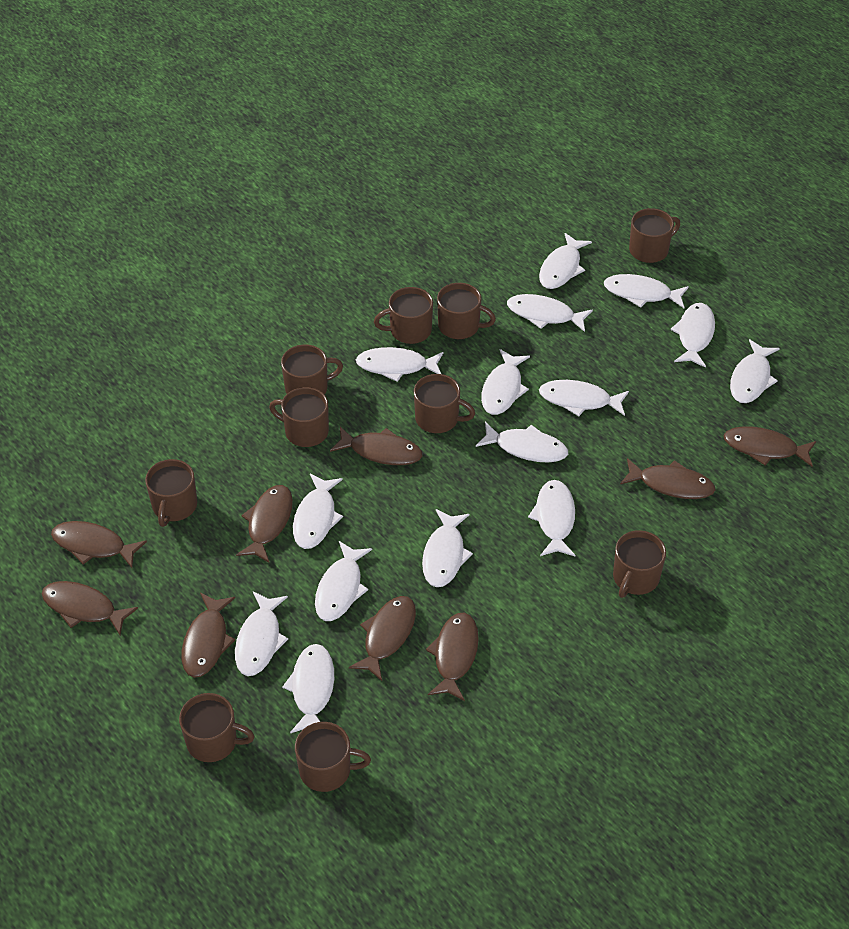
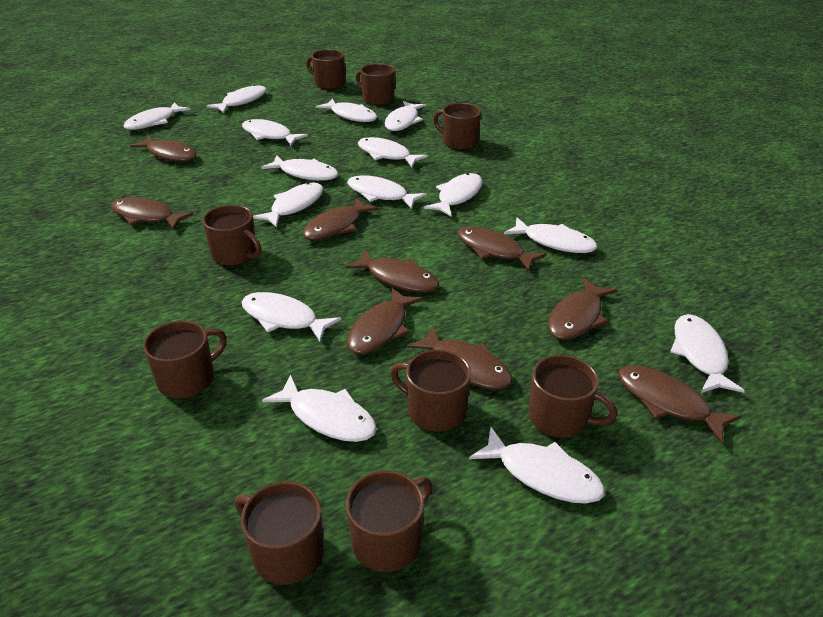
brown mug: [145,459,197,527] [179,693,255,762] [269,387,329,447] [281,345,343,395] [295,722,371,792] [374,287,433,344] [414,374,475,433] [437,283,496,339] [613,530,666,598] [629,208,680,263] = 10 -> [143,321,227,399] [202,205,262,266] [235,481,324,585] [306,49,345,89] [346,471,432,572] [356,64,395,105] [390,349,471,432] [433,103,481,150] [529,355,617,438] = 9

